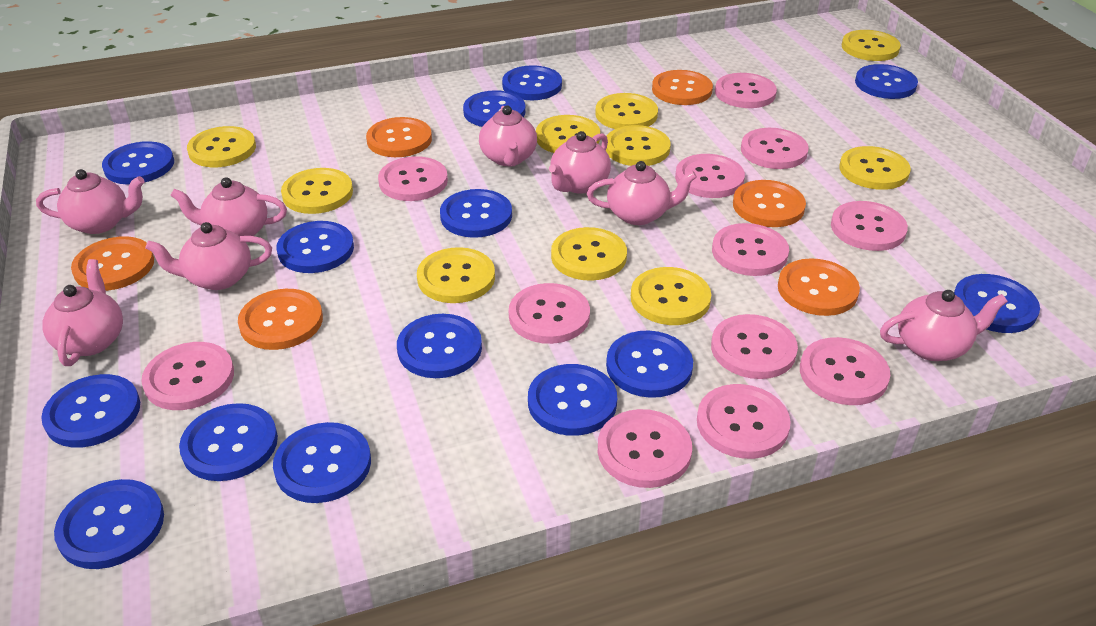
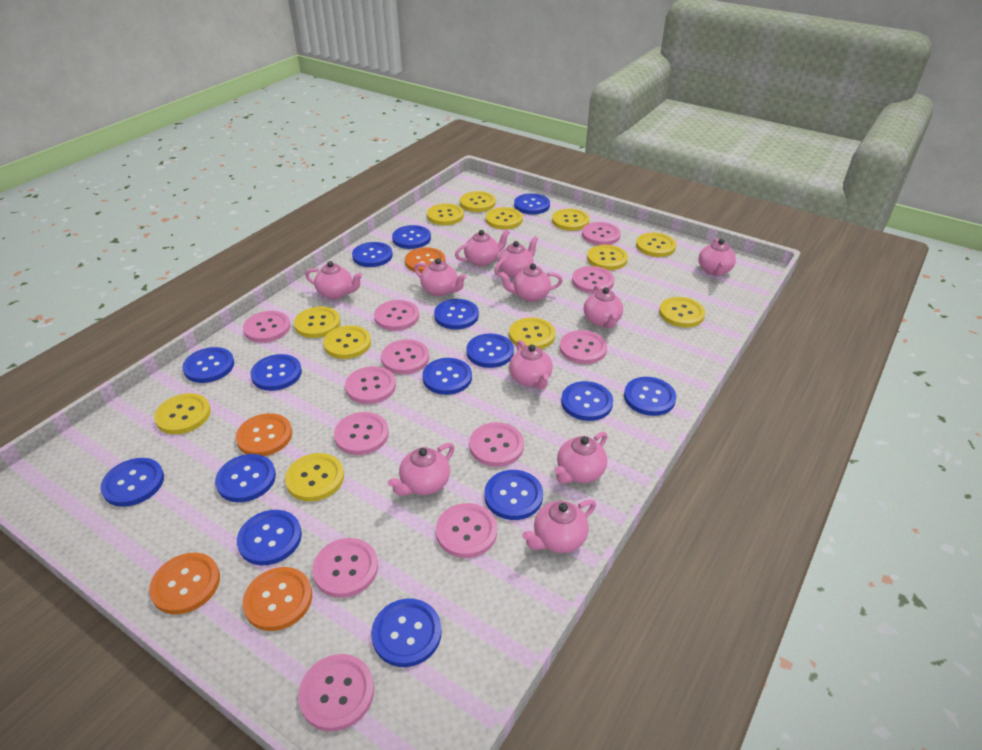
blue button: [41,374,140,447] [54,479,164,569] [102,141,174,184] [179,403,278,481] [273,422,371,503] [277,221,354,273] [397,314,482,378] [440,189,512,238] [463,90,526,127] [502,65,562,100] [528,364,617,436] [606,331,693,398] [855,64,918,99] [954,274,1040,333] = 14 -> [100,458,164,507] [182,347,234,383] [215,454,276,502] [237,510,302,565] [250,354,302,391] [352,242,393,267] [371,599,442,667] [392,225,431,249] [422,358,472,395] [434,299,479,330] [466,333,514,368] [484,470,543,520] [514,193,550,214] [561,381,613,421] [624,377,676,416] = 15
orange button: [71,236,154,291] [238,289,323,350] [366,117,432,157] [652,70,713,105] [733,180,806,227] [778,258,860,316] = 6 -> [149,553,220,614] [236,413,292,456] [243,567,312,631] [405,247,445,273] = 4
pink teapot: [36,169,145,234] [42,259,123,366] [145,222,272,290] [170,177,287,236] [479,106,537,167] [549,131,611,194] [587,161,697,225] [880,290,1008,361] = 8 -> [305,261,362,299] [388,443,455,496] [414,258,467,296] [455,230,510,266] [494,236,538,278] [499,264,563,302] [509,340,553,389] [522,499,596,553] [554,432,607,484] [584,285,623,328] [698,238,736,276] = 11
yellow button: [187,126,256,167] [281,168,353,214] [417,247,495,303] [536,115,600,153] [551,227,627,281] [595,93,658,129] [606,125,671,166] [631,267,711,325] [839,146,911,190] [842,30,901,61] = 10 -> [154,393,211,434] [285,453,344,501] [294,307,340,338] [323,325,371,359] [427,203,464,225] [460,191,496,212] [486,207,523,229] [509,317,555,349] [552,208,590,231] [587,245,628,270] [636,233,676,257] [659,297,705,327] = 12

